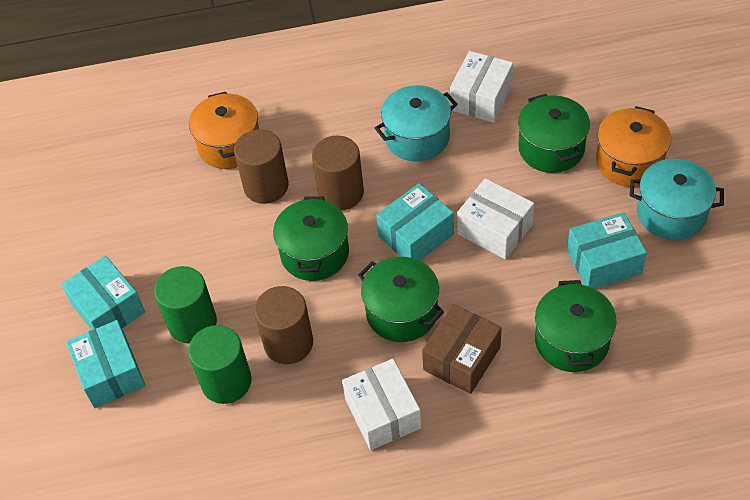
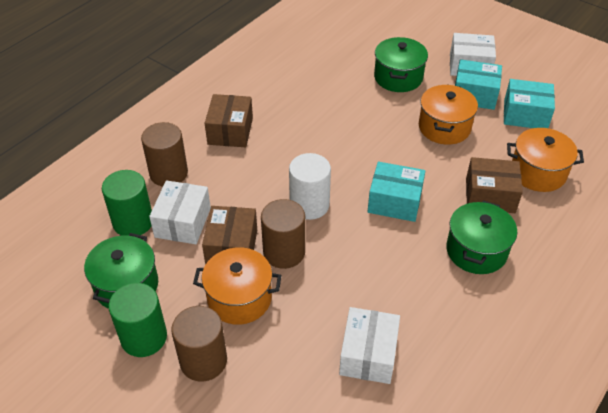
brown box: [422,304,501,394] = 1 -> [202,206,257,265] [205,94,253,147] [466,157,523,213] = 3
green pot: [273,196,349,281] [358,257,444,342] [518,94,590,173] [535,280,617,372] = 4 -> [84,233,158,309] [374,37,428,92] [446,200,517,274] = 3
orange pot: [189,92,259,169] [596,106,671,187] = 2 -> [193,247,282,325] [419,84,478,145] [507,128,584,192] = 3
turquoise box: [61,255,145,330] [66,320,146,408] [376,183,454,261] [567,212,647,289] = 4 -> [368,162,425,222] [455,59,502,110] [504,79,555,128] = 3
turquoise pot: [375,85,458,161] [630,159,724,240] = 2 -> none = 0
white cylinder: none = 0 -> [289,153,331,220] = 1

